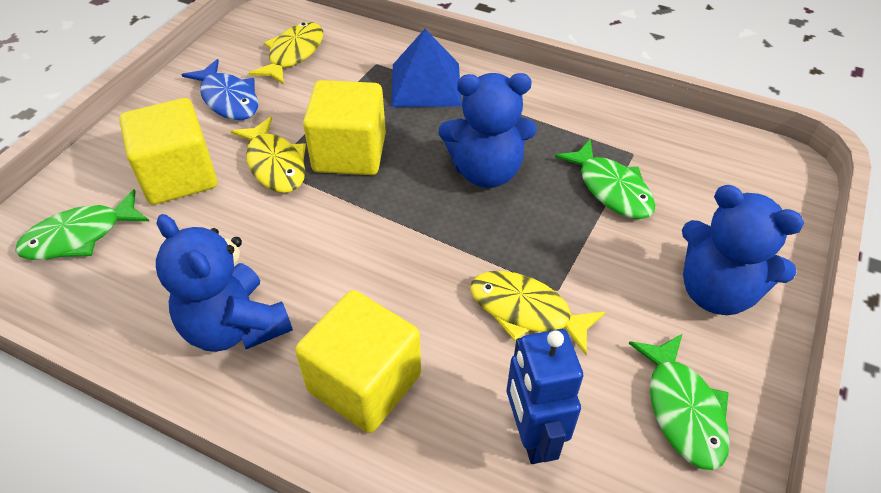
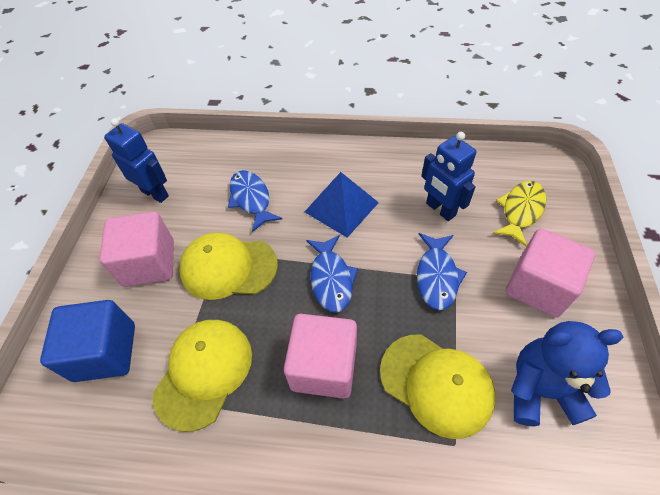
blue cube: none = 0 -> [40,300,135,382] = 1
blue fish: [182,59,258,120] = 1 -> [228,170,282,232] [306,235,359,313] [417,233,467,310] = 3
blue robot: [507,329,583,464] = 1 -> [104,118,169,203] [421,132,476,221] = 2
blue teddy bear: [156,214,293,352] [439,73,537,188] [682,185,804,315] = 3 -> [511,321,624,426] = 1
green fish: [15,189,149,260] [555,139,655,219] [629,334,730,470] = 3 -> none = 0
pink cube: none = 0 -> [99,211,174,287] [284,314,357,399] [506,229,595,318] = 3
yellow cap: none = 0 -> [153,320,252,432] [179,233,278,300] [380,335,496,439] = 3
yellow cube: [119,98,217,205] [295,290,421,433] [303,80,386,175] = 3 -> none = 0
yellow fish: [231,117,306,193] [249,22,323,85] [470,271,605,355] = 3 -> [492,181,546,247] = 1

